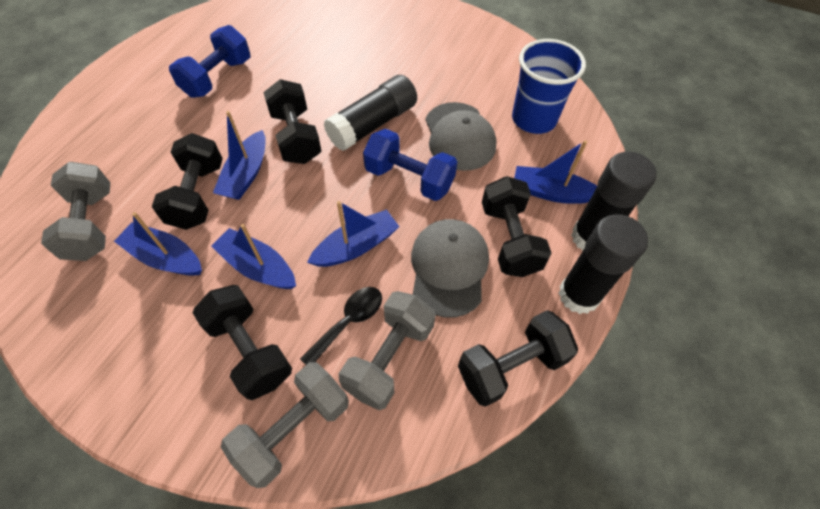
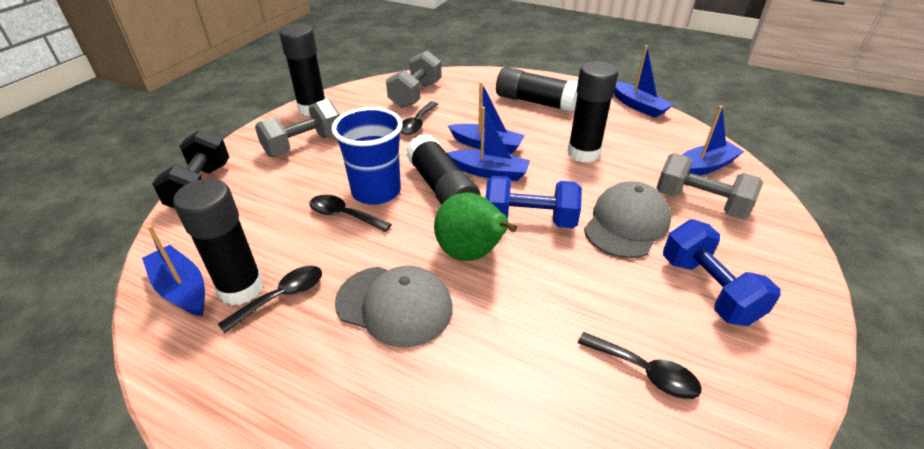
black dumbbell: [152,133,223,230] [192,285,292,400] [263,79,321,164] [458,310,578,407] [482,176,551,277] = 5 -> [152,129,229,208] = 1
black glue stick: [324,75,417,151] [559,214,648,314] [571,152,656,251] = 3 -> [173,178,264,305] [279,24,325,116] [406,134,481,205] [496,67,578,112] [567,61,618,163] = 5
black spoon: [300,287,382,365] = 1 -> [218,266,322,333] [309,195,392,232] [400,101,438,135] [578,332,702,399] = 4
green pear: none = 0 -> [434,192,517,261] = 1

